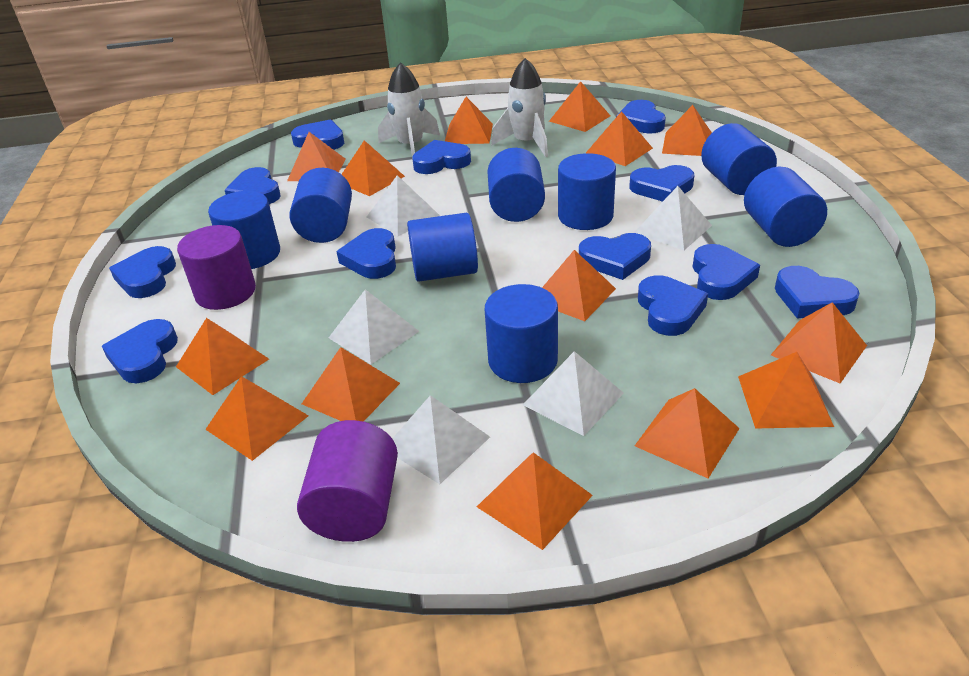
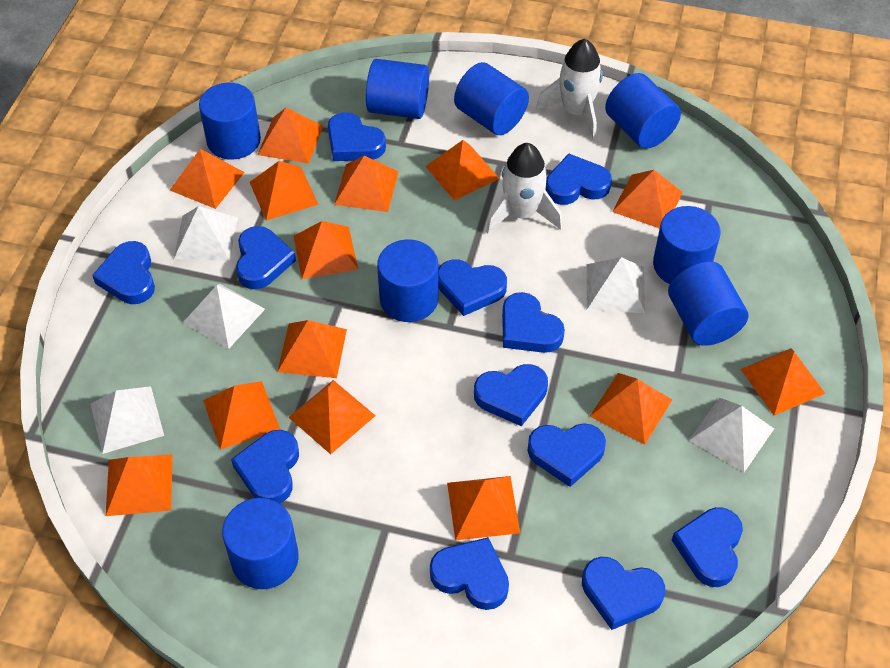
purple cylinder: [177,225,256,310] [297,420,398,542] = 2 -> none = 0

